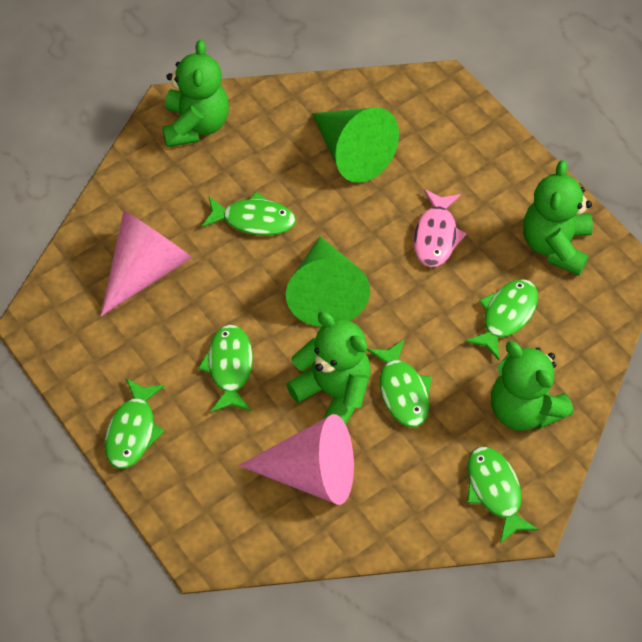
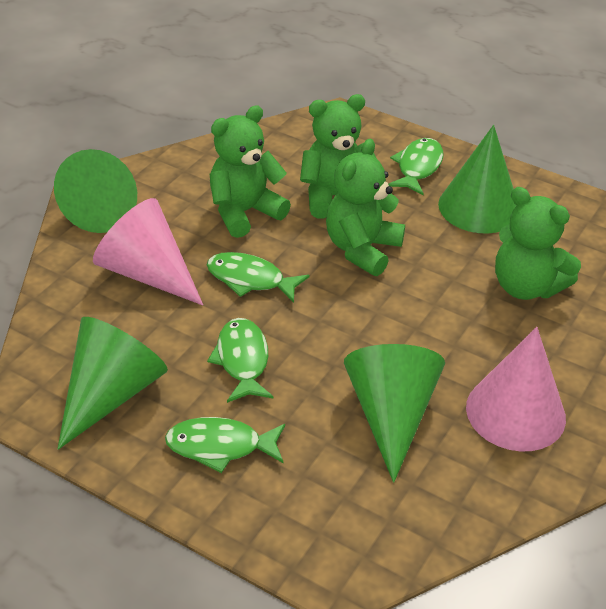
green cone: [286,236,370,327] [312,107,399,183] = 2 -> [54,149,137,233] [58,317,168,450] [344,344,445,483] [438,125,517,233] = 4
green fish: [105,378,165,469] [198,324,253,412] [202,192,296,236] [367,339,432,427] [465,279,538,360] [467,447,539,544] = 6 -> [165,417,285,473] [207,252,309,303] [207,318,273,403] [388,138,443,195] = 4
pink fish: [413,189,467,267] = 1 -> none = 0

